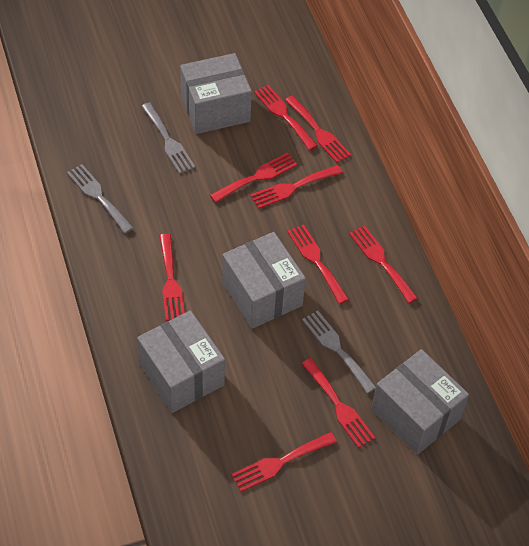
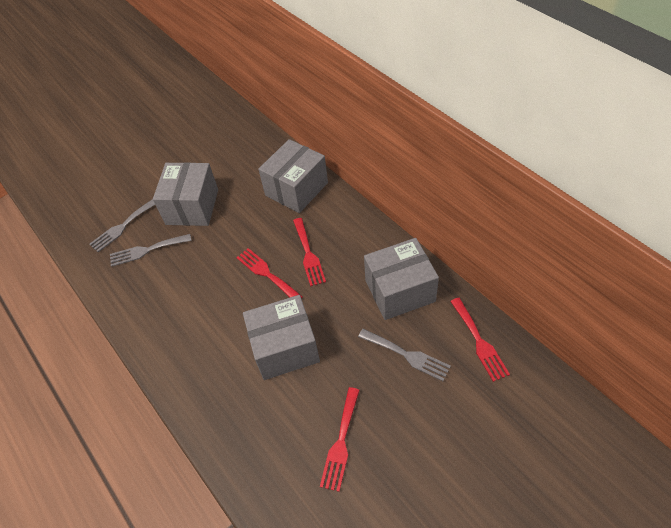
red fork: [159,234,185,321] [210,153,298,203] [231,432,337,492] [250,165,343,209] [254,85,318,150] [285,95,351,163] [287,224,349,304] [302,358,375,448] [349,226,418,303] = 9 -> [236,248,303,299] [293,218,326,287] [320,387,360,492] [450,298,510,382] = 4

